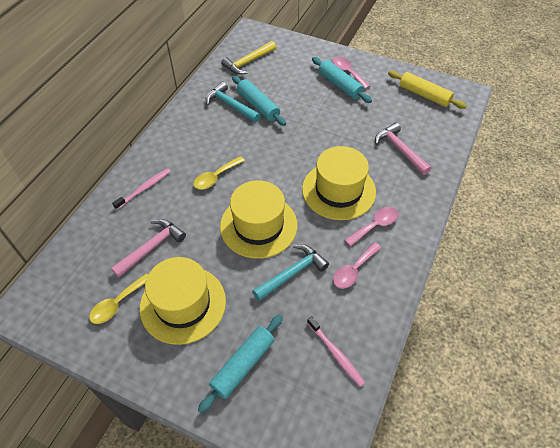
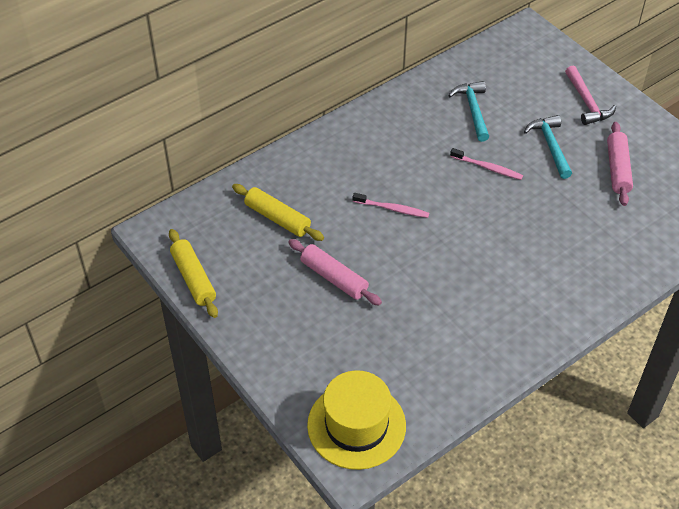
pink hammer: [111,219,186,278] [375,122,431,175] = 2 -> [565,66,616,125] = 1
pink rolling pin: none = 0 -> [288,239,382,306] [607,122,633,206] = 2
pink spoon: [333,57,370,89] [333,242,381,289] [345,207,399,246] = 3 -> none = 0
turquoise rolling pin: [198,315,283,414] [232,76,286,126] [312,57,372,103] = 3 -> none = 0
yellow hammer: [221,41,276,75] = 1 -> none = 0
yellow hat: [140,257,226,345] [220,180,298,259] [302,146,376,220] = 3 -> [307,370,406,470] = 1
yellow rolling pin: [388,71,467,109] = 1 -> [169,229,218,318] [232,184,324,241] = 2
yellow spoon: [89,273,148,324] [193,156,245,190] = 2 -> none = 0

